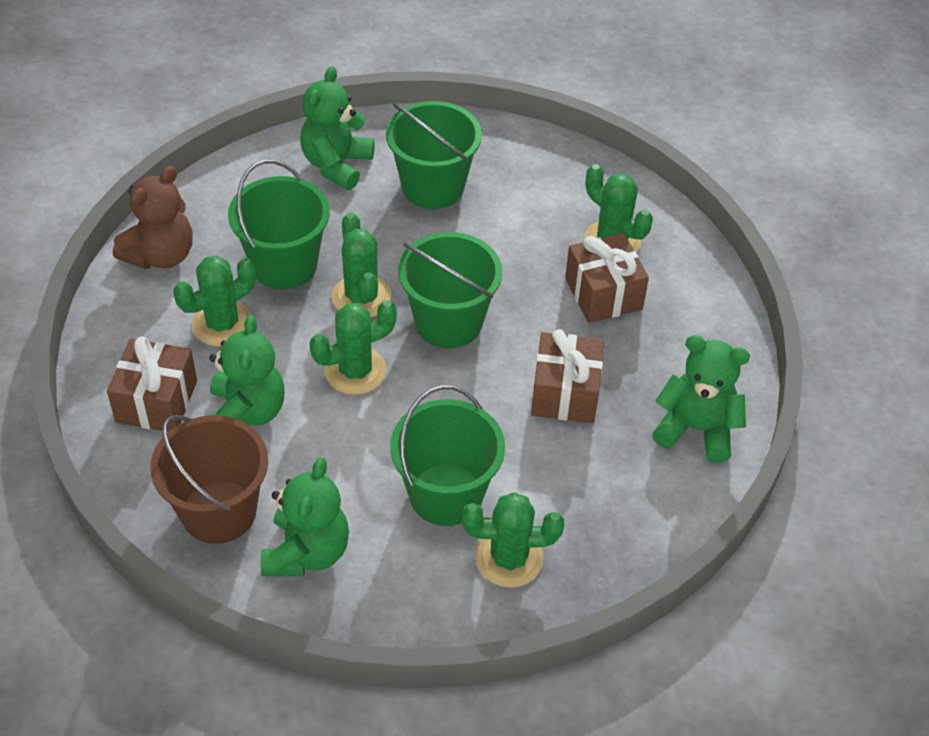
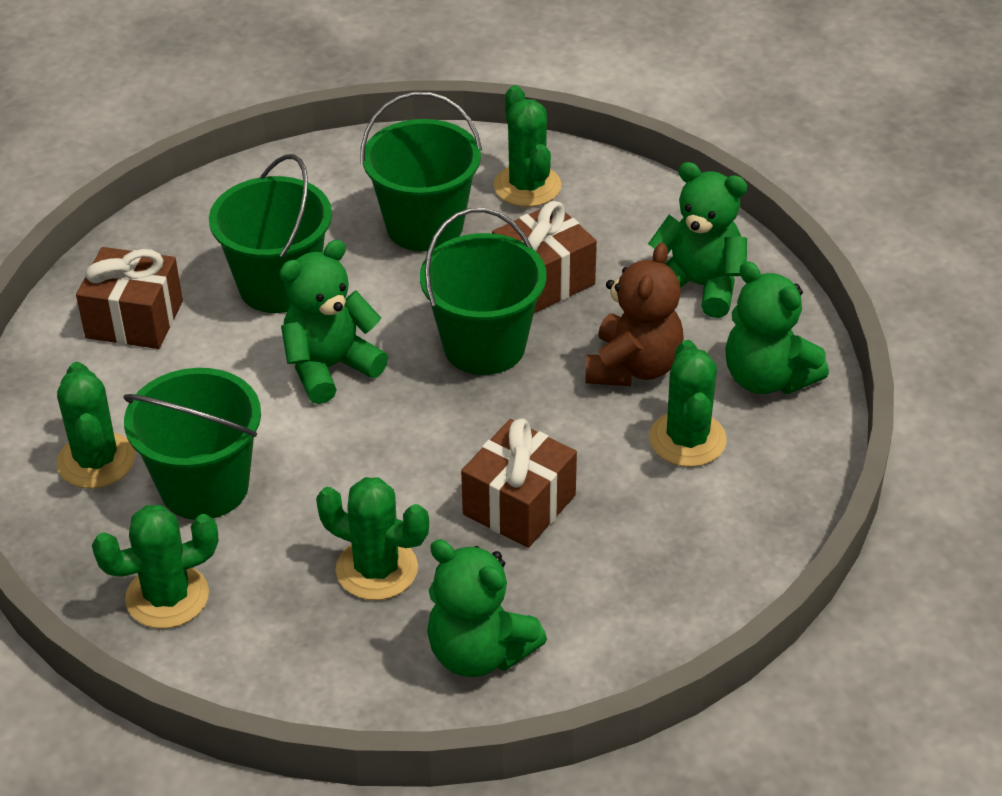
brown bucket: [150,415,268,544] = 1 -> none = 0

